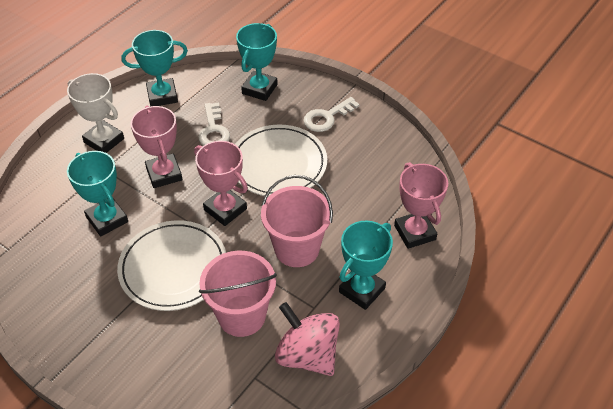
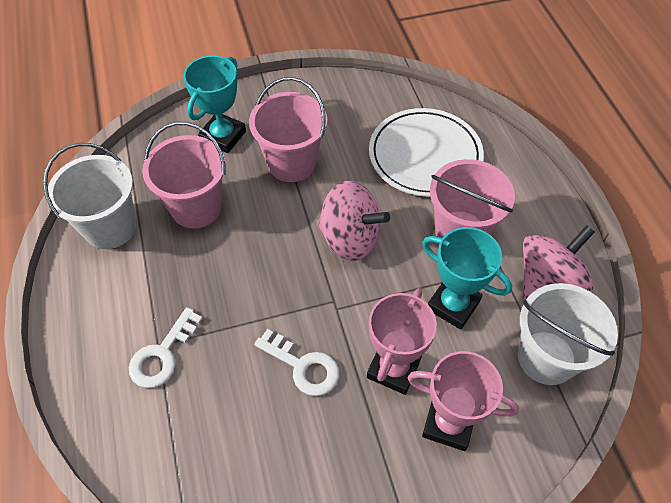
pink bucket: [199,251,277,337] [261,175,333,267] = 2 -> [142,122,226,228] [249,77,327,182] [430,159,515,238] = 3
pink spinning top: [275,302,340,376] = 1 -> [317,181,390,261] [523,225,595,300] = 2
pink trophy: [131,106,183,188] [194,141,248,226] [394,162,448,249] = 3 -> [367,288,437,395] [408,351,519,451] = 2
turquoise trophy: [67,151,128,237] [121,30,188,106] [236,23,278,101] [339,221,393,310] = 4 -> [183,55,246,153] [422,227,512,330] = 2
white bucket: none = 0 -> [43,143,136,249] [518,283,618,385] = 2
white plate: [117,220,226,311] [235,125,327,197] = 2 -> [369,108,484,197] = 1
white trophy: [67,73,124,153] = 1 -> none = 0

